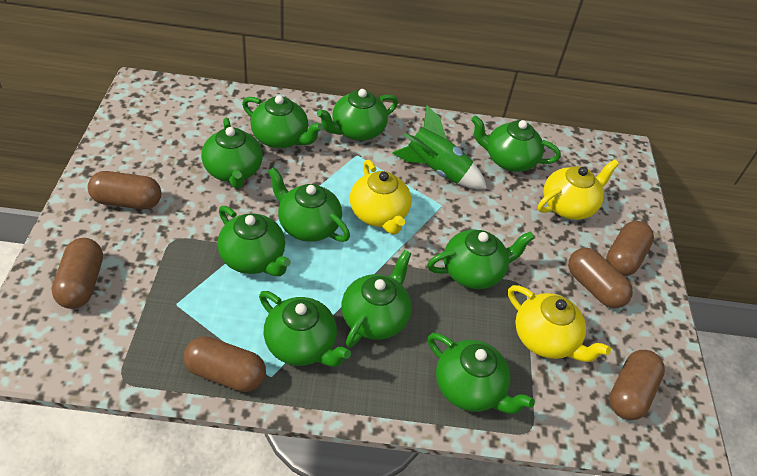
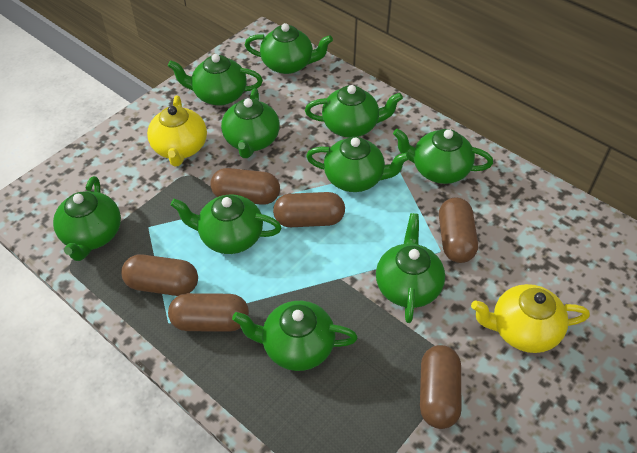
green rocket: [393,105,487,189] = 1 -> none = 0
yellow teapot: [350,160,411,235] [508,285,611,362] [538,159,619,220] = 3 -> [147,96,207,166] [471,284,590,353] = 2

